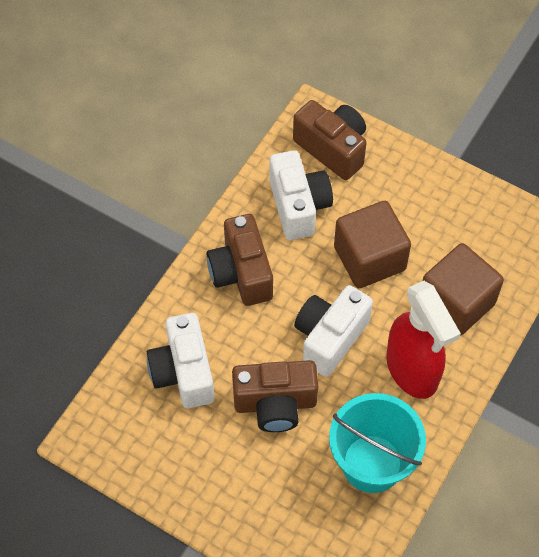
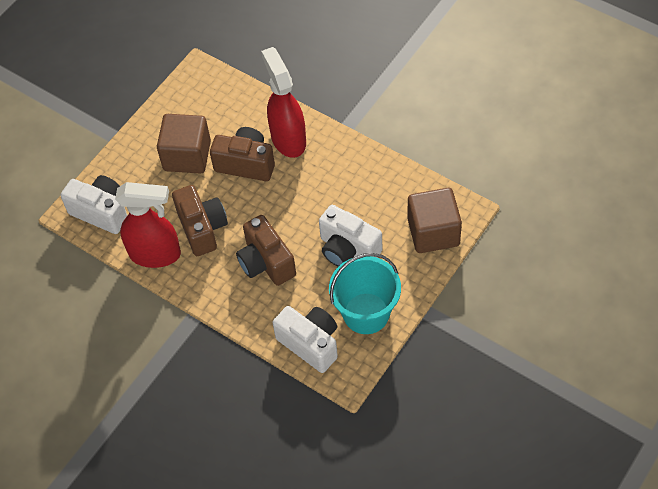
red spray bottle: [386,281,461,399] = 1 -> [115,182,181,268] [261,47,306,158] = 2

